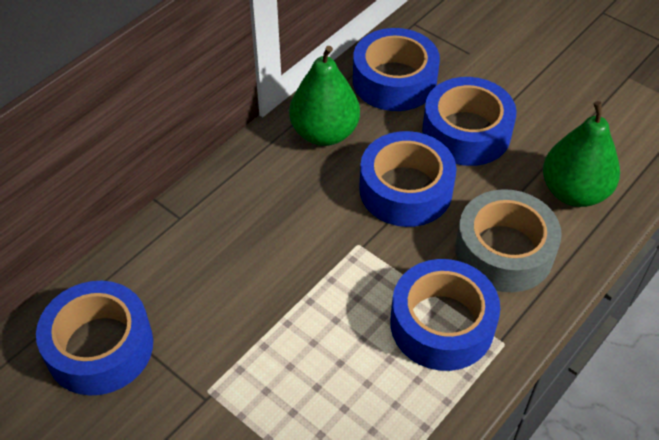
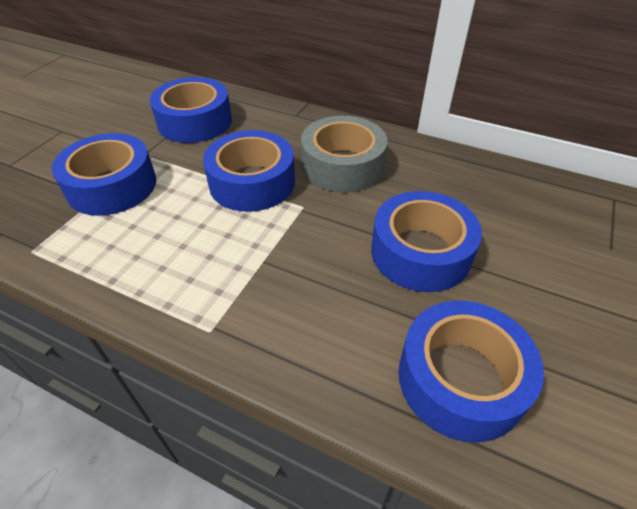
green pear: [289,46,360,146] [543,101,620,207] = 2 -> none = 0

